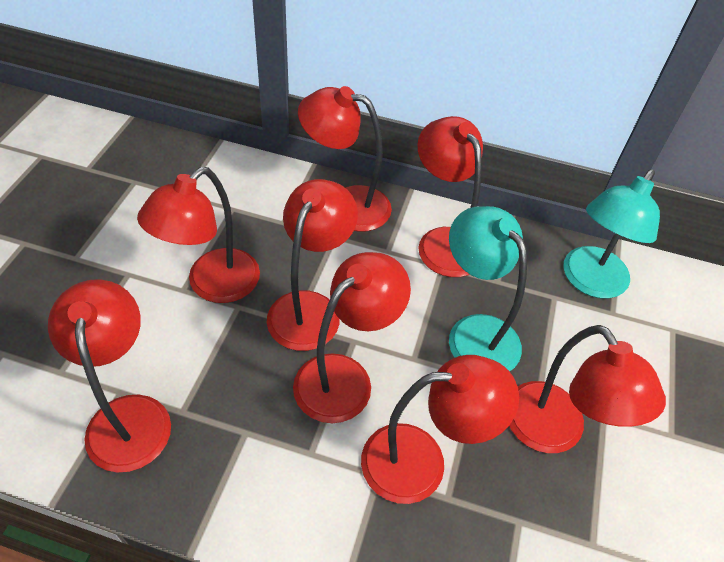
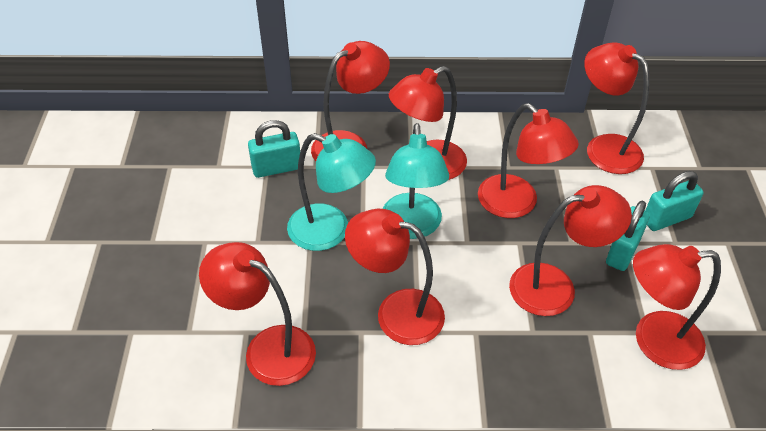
turquoise padlock: none = 0 -> [248,120,300,178] [606,201,650,271] [645,171,704,231] = 3

